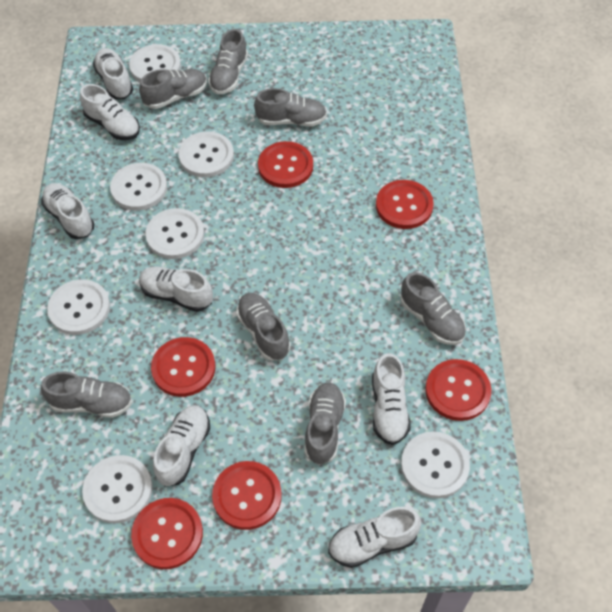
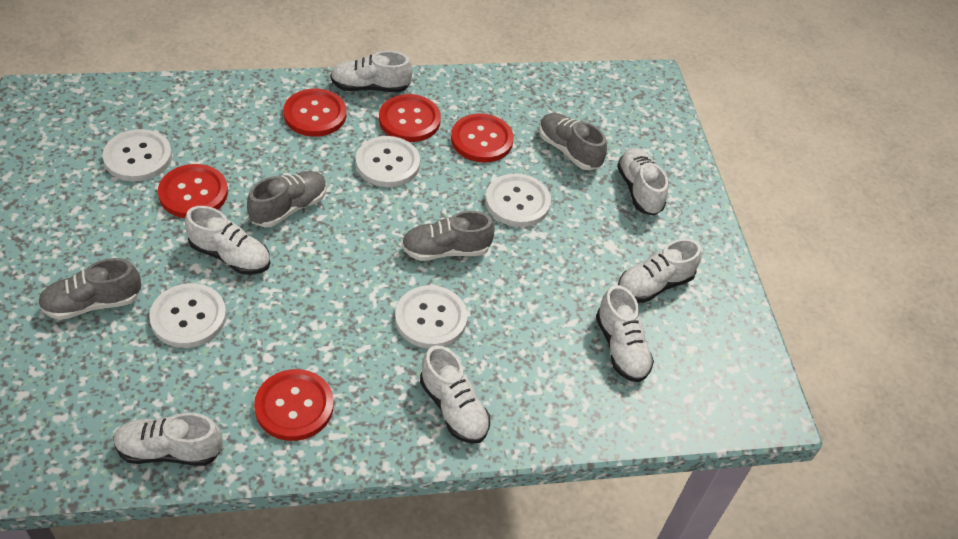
grey shoe: [41,371,132,418] [139,69,207,109] [208,29,248,94] [236,293,291,361] [254,88,327,126] [304,382,346,465] [400,272,466,345] = 7 -> [38,258,141,320] [247,171,327,227] [401,211,495,261] [539,113,607,170] = 4
red button: [131,498,203,569] [151,337,216,397] [212,461,282,530] [258,141,313,188] [376,180,434,229] [425,359,491,421] = 6 -> [158,164,228,218] [254,369,334,441] [283,89,346,137] [379,94,441,142] [451,113,514,163] = 5
white button: [47,279,110,335] [82,455,153,523] [110,163,167,211] [129,44,181,82] [145,208,204,259] [178,131,234,178] [401,431,470,498] = 7 -> [103,129,172,181] [149,283,227,348] [356,136,420,187] [395,285,467,349] [485,174,551,227] = 5

